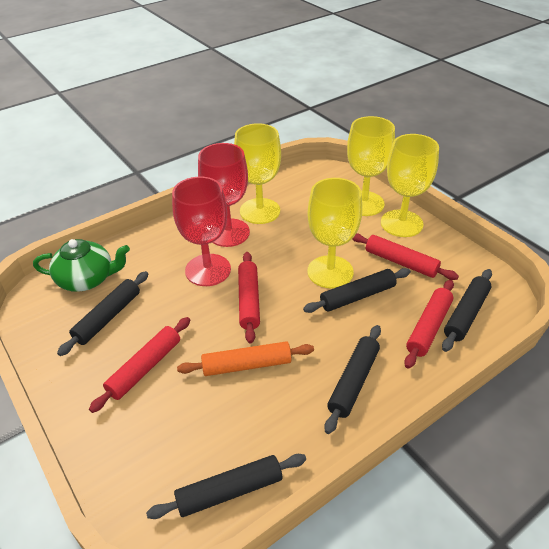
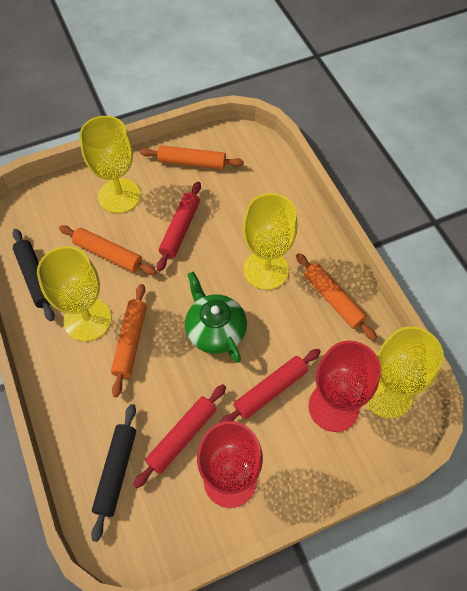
black rolling pin: [57,271,148,356] [146,454,306,519] [303,268,411,313] [324,325,381,434] [442,269,492,352] = 5 -> [12,229,55,321] [91,404,136,542] = 2
orange rolling pin: [177,341,314,376] = 1 -> [59,225,157,275] [111,284,147,397] [140,145,244,169] [296,253,377,341] = 4
red rolling pin: [89,317,190,413] [238,252,260,344] [352,233,459,280] [404,279,454,369] = 4 -> [133,384,226,488] [157,182,201,272] [220,349,321,423] = 3

